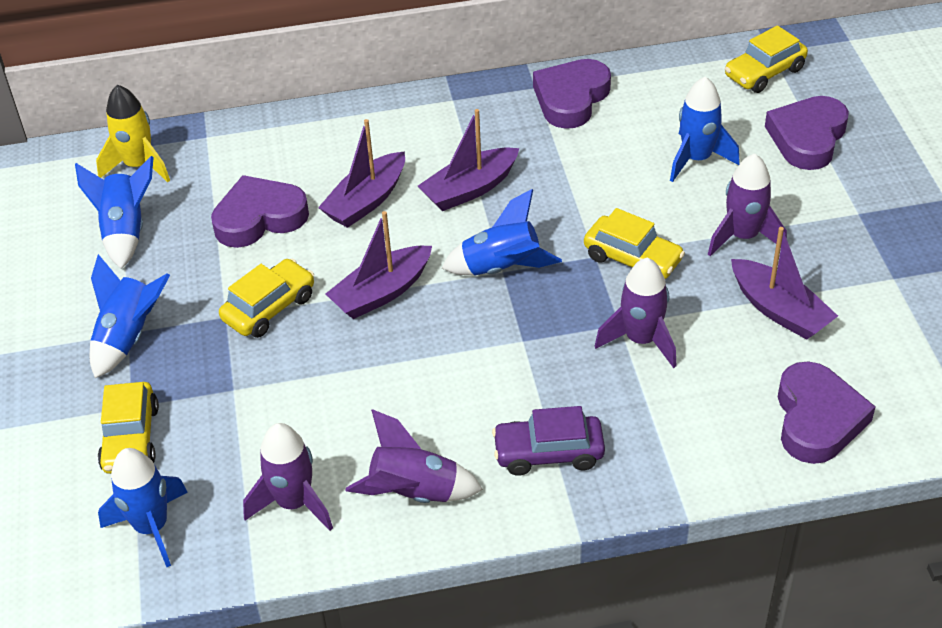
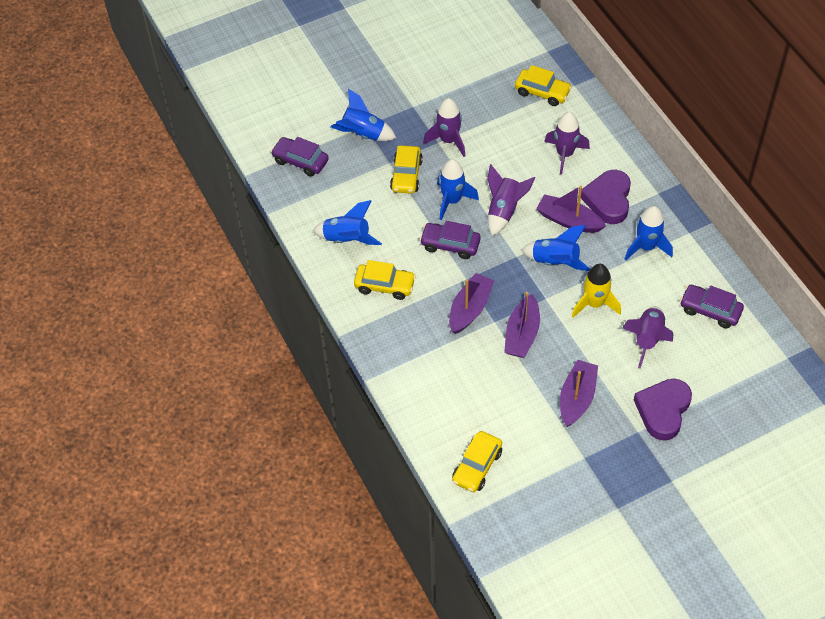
purple car: [492,406,605,476] = 1 -> [271,137,329,177] [420,221,481,259] [680,285,744,328] = 3
purple heart: [211,175,309,248] [533,59,611,129] [765,96,849,170] [778,361,876,464] = 4 -> [581,170,631,224] [634,378,692,441] = 2

